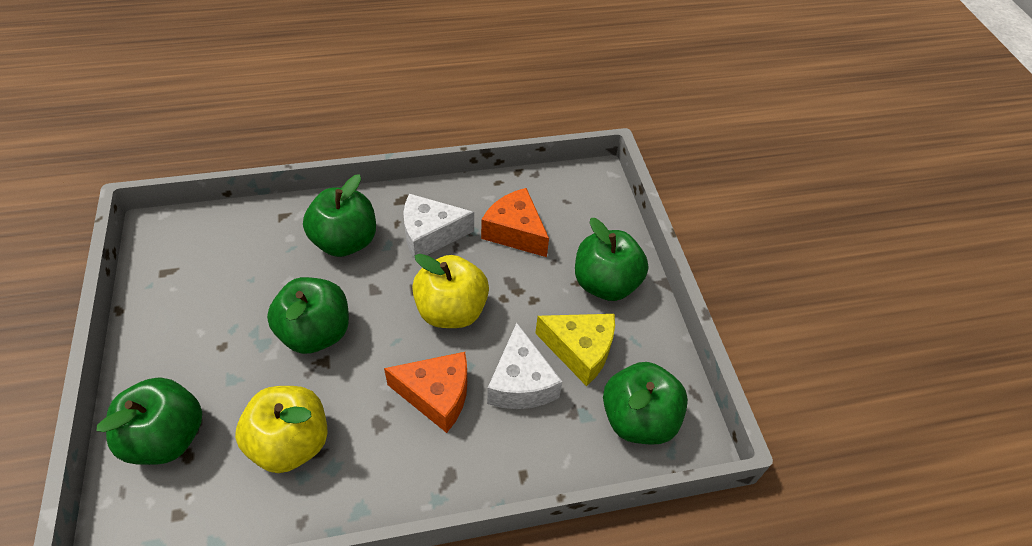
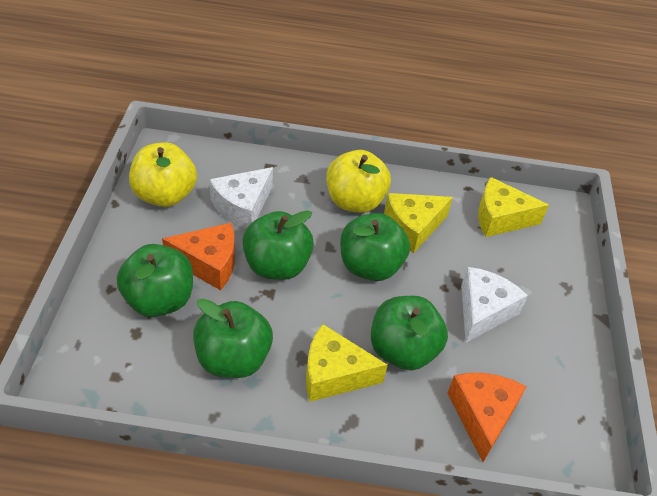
yellow cheese: [535,314,615,386] = 1 -> [306,324,388,402] [384,193,453,253] [478,177,549,237] = 3

